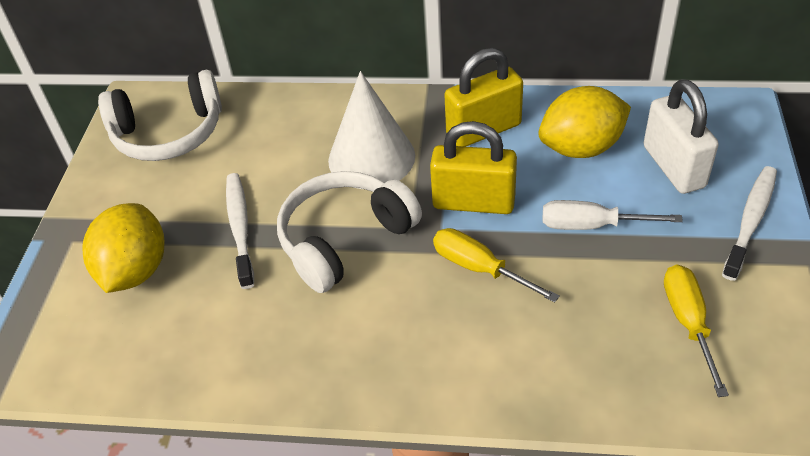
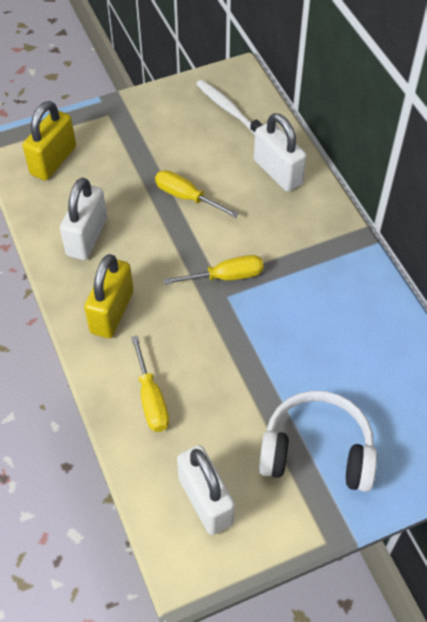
white cone: [328,71,415,189] = 1 -> none = 0
white headphones: [98,70,222,161] [277,171,422,293] = 2 -> [259,391,377,492] = 1
white padlock: [644,79,719,194] = 1 -> [60,178,107,260] [177,445,235,535] [254,113,306,192] = 3
white screwdriver: [543,200,683,230] = 1 -> none = 0
white toothbrush: [226,173,254,289] [722,166,777,281] = 2 -> [196,80,263,135] = 1
yellow lemon: [82,203,164,293] [538,86,631,158] = 2 -> none = 0
yellow screwdriver: [433,228,560,303] [664,264,729,397] = 2 -> [131,335,169,432] [155,170,239,218] [163,255,263,285] = 3

